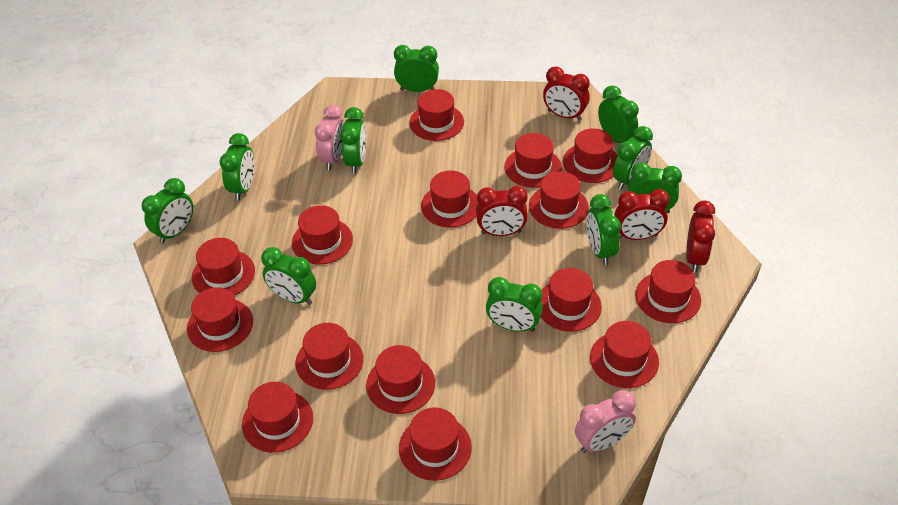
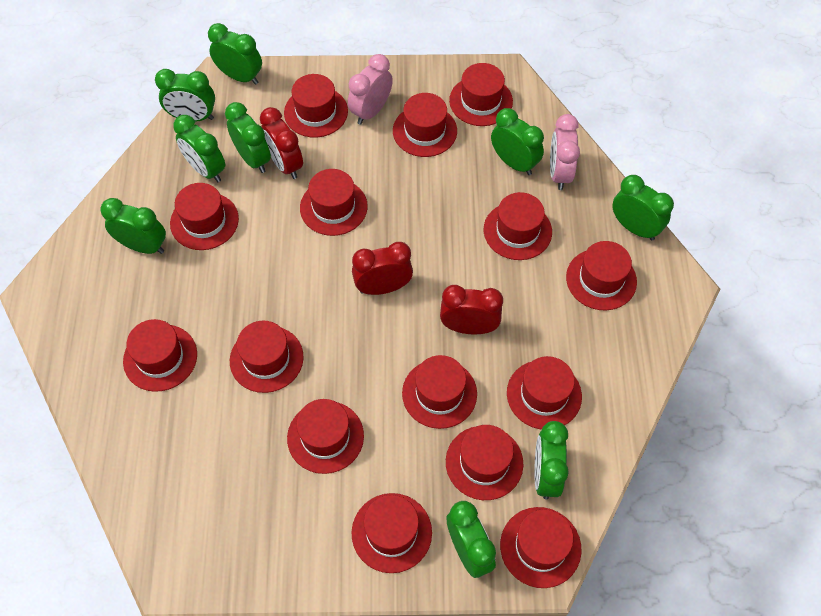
green clock: [142,178,193,244] [220,133,255,200] [261,247,316,305] [340,107,366,174] [394,45,439,92] [486,277,543,332] [586,194,621,265] [598,85,639,143] [613,126,653,190] [628,162,682,213] = 10 -> [100,198,166,254] [155,69,215,122] [173,115,225,182] [208,23,262,85] [225,102,271,173] [447,501,496,578] [491,108,544,175] [534,421,569,500] [612,175,674,240] = 9
red clock: [476,186,528,236] [543,67,590,121] [614,189,670,240] [686,200,715,272] = 4 -> [260,107,303,179] [352,242,413,295] [440,285,503,335] = 3

